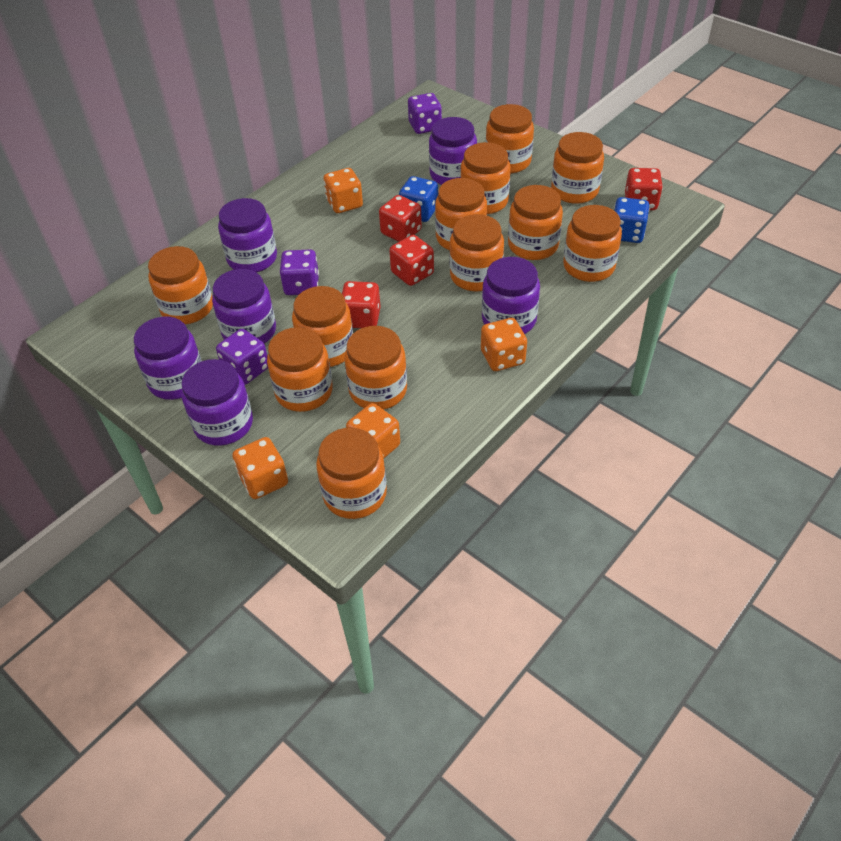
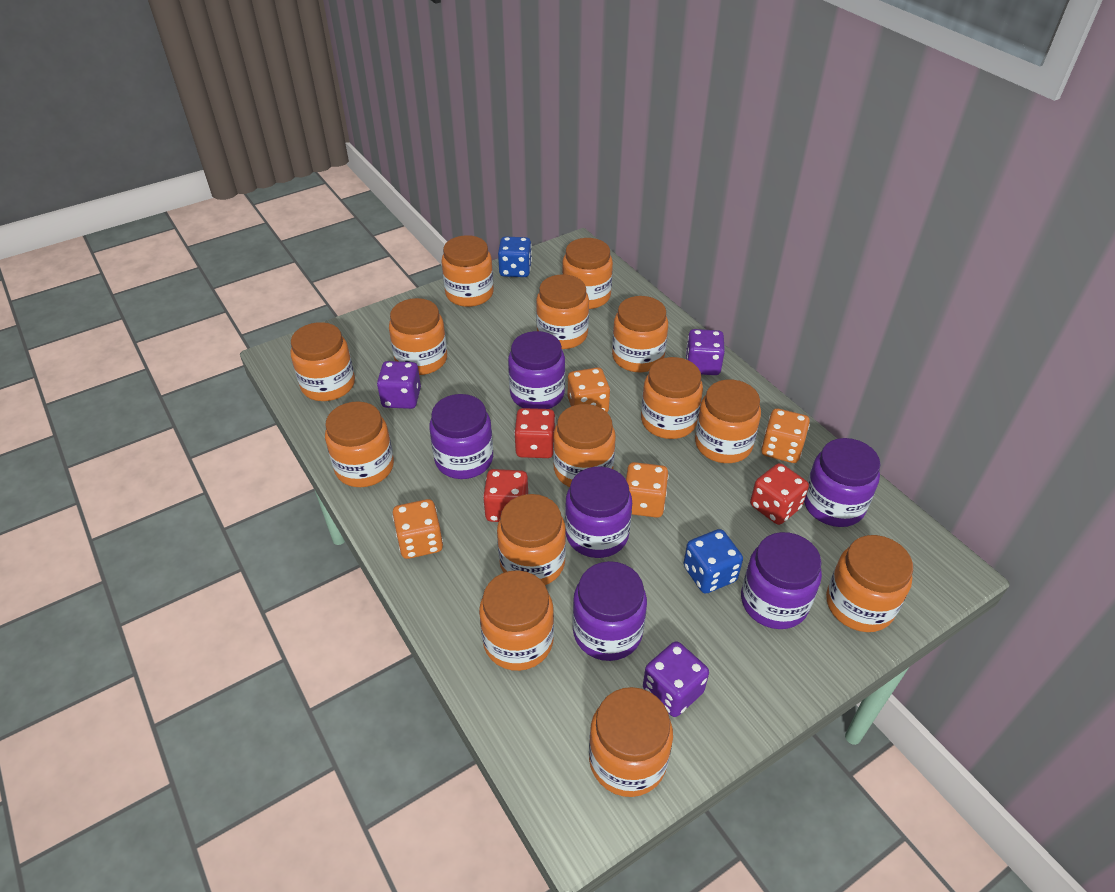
orange jar: [148,246,213,324] [267,327,333,412] [292,286,353,367] [316,428,387,519] [344,326,407,410] [435,178,487,250] [450,214,504,291] [460,142,510,214] [486,104,534,173] [508,185,563,260] [551,132,604,204] [563,205,622,282] = 12 -> [290,322,355,401] [325,401,394,487] [389,298,447,375] [441,235,494,307] [479,570,554,671] [497,494,566,585] [536,274,589,349] [553,404,616,487] [562,238,613,309] [589,687,673,797] [612,296,668,372] [641,357,703,439] [695,380,761,463] [826,535,913,632] = 14
red dice: [342,281,381,328] [379,195,422,242] [389,235,434,286] [625,168,663,210] = 4 -> [483,469,528,522] [514,408,556,458] [750,463,809,525] = 3

